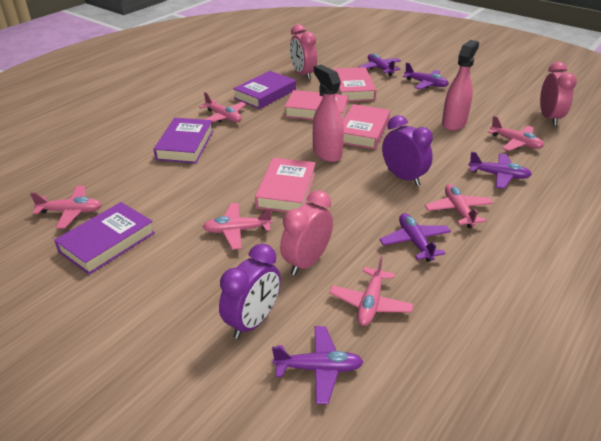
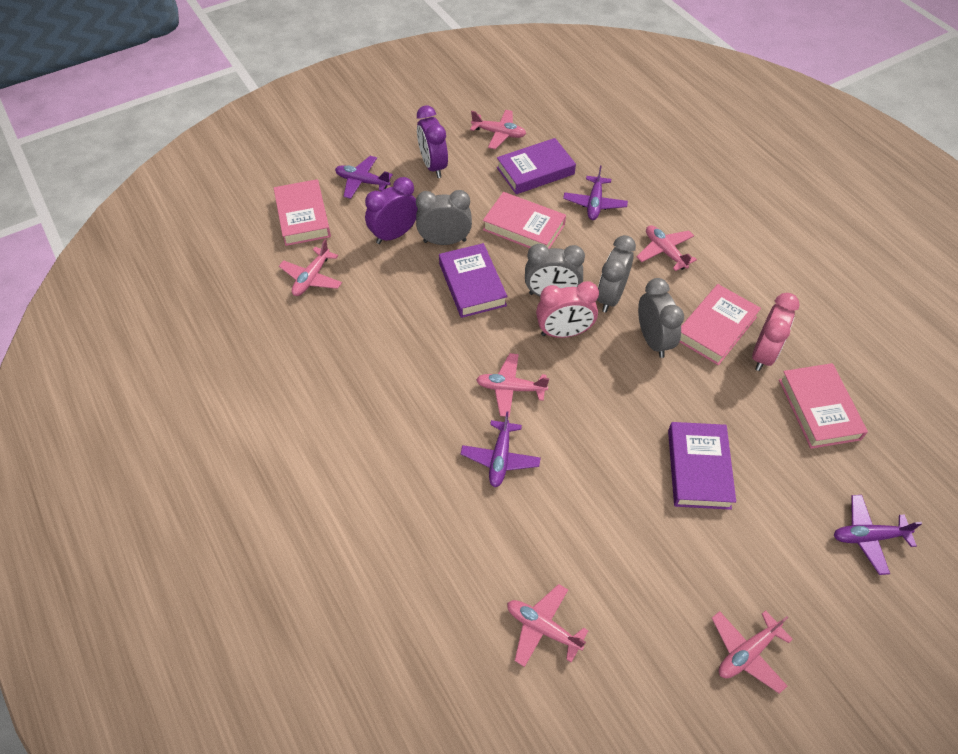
grey clock: none = 0 -> [416,190,472,245] [525,244,585,296] [597,235,636,313] [638,278,684,358] = 4
pink clock: [280,190,333,275] [290,24,317,80] [540,62,577,126] = 3 -> [536,281,599,338] [752,293,800,371] = 2
pink spray bottle: [313,65,344,162] [442,40,479,131] = 2 -> none = 0
purple plane: [272,326,363,404] [358,54,401,76] [379,213,451,262] [402,62,449,90] [468,152,532,189] = 5 -> [335,156,393,199] [461,411,541,487] [563,166,628,220] [833,495,922,575] = 4

